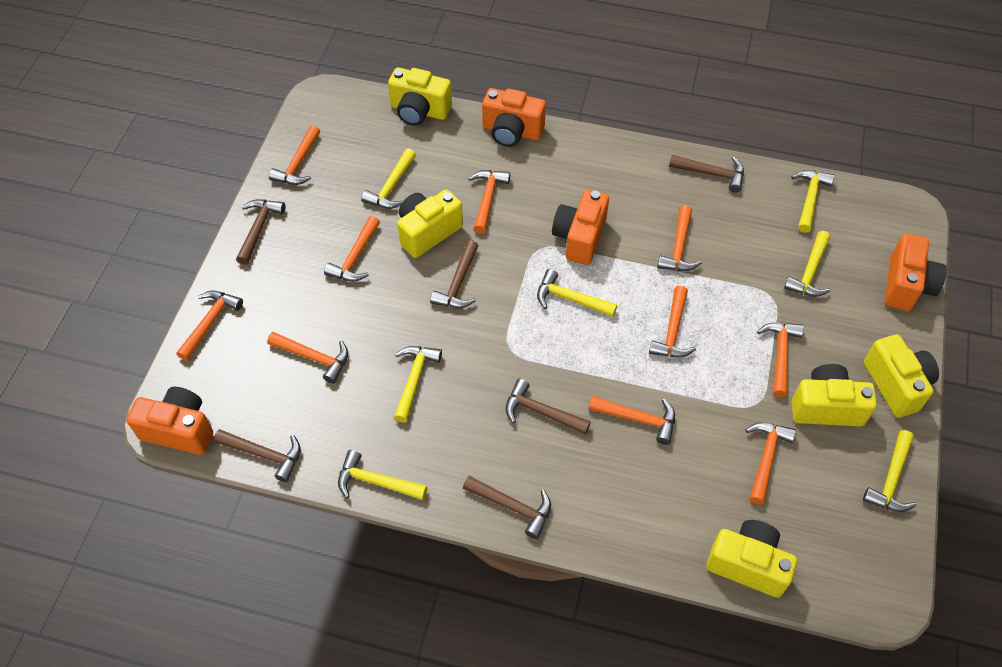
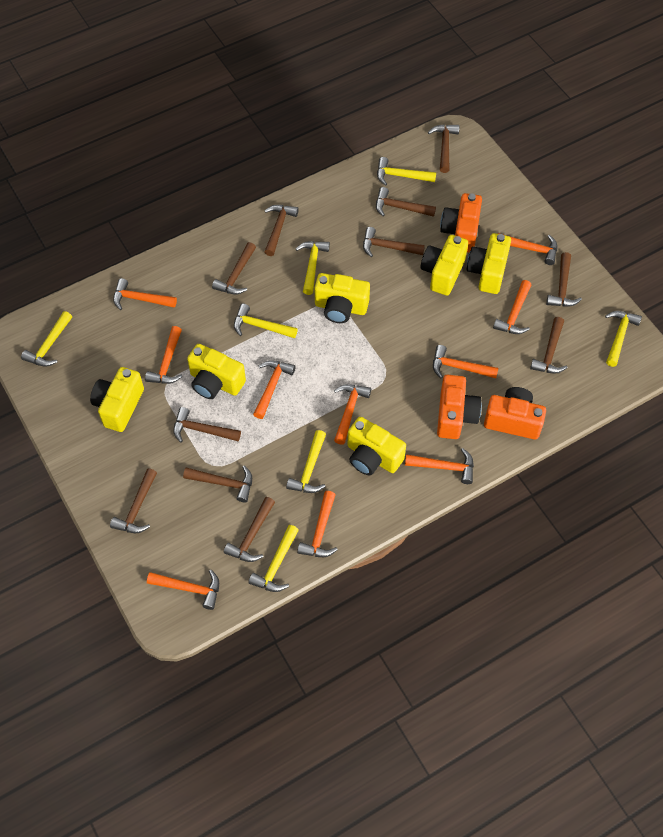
brown hammer: [214,429,301,482] [236,199,285,265] [430,240,478,308] [463,476,551,539] [506,379,591,435] [669,155,744,192] = 6 -> [110,468,157,533] [173,407,241,443] [183,466,252,503] [212,242,256,295] [224,497,275,562] [264,205,299,256] [363,227,425,257] [376,187,436,217] [428,124,459,173] [530,317,568,374] [546,252,582,307] = 11
orange camera: [126,387,213,455] [482,88,546,147] [552,189,609,265] [885,233,947,311] = 4 -> [437,375,482,439] [440,193,482,253] [484,387,546,440] = 3
yellow camera: [388,67,452,126] [397,189,463,258] [706,520,797,598] [792,364,877,427] [864,334,939,418] = 5 -> [90,367,144,432] [187,344,246,399] [315,273,370,323] [348,417,406,475] [420,235,468,295] [467,233,511,294] = 6

